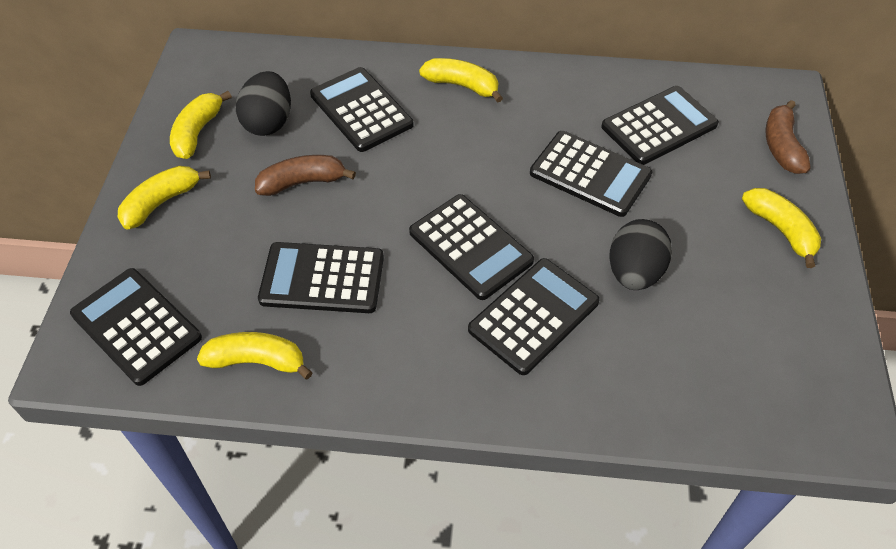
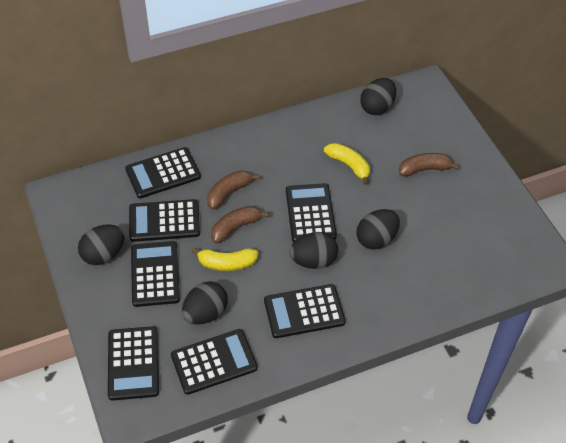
black egg: [236,71,291,136] [610,219,672,290] = 2 -> [78,225,125,265] [182,281,228,325] [289,232,338,269] [356,209,400,250] [360,78,396,115] = 5
brown banana: [255,155,356,196] [765,100,811,174] = 2 -> [207,170,259,209] [211,206,269,243] [399,153,460,177] = 3
yellow banana: [118,166,211,229] [170,91,232,159] [197,332,313,380] [419,58,503,103] [742,188,821,268] = 5 -> [192,248,258,271] [324,143,370,185] = 2

